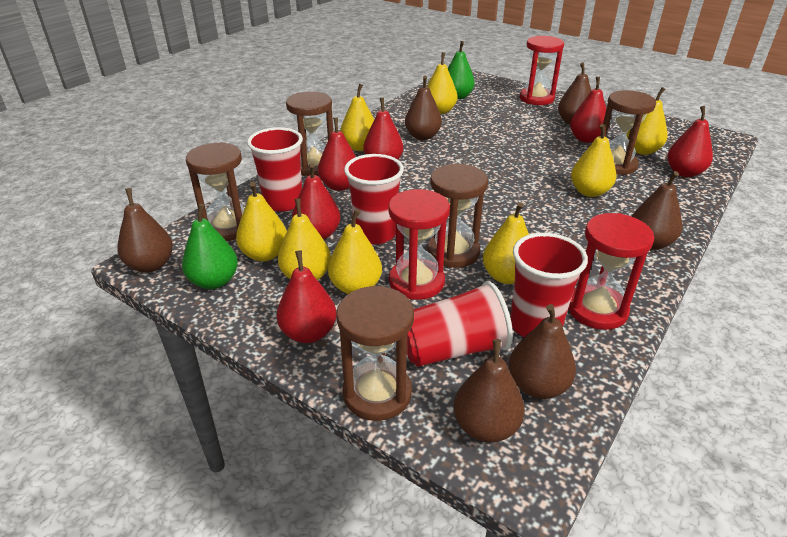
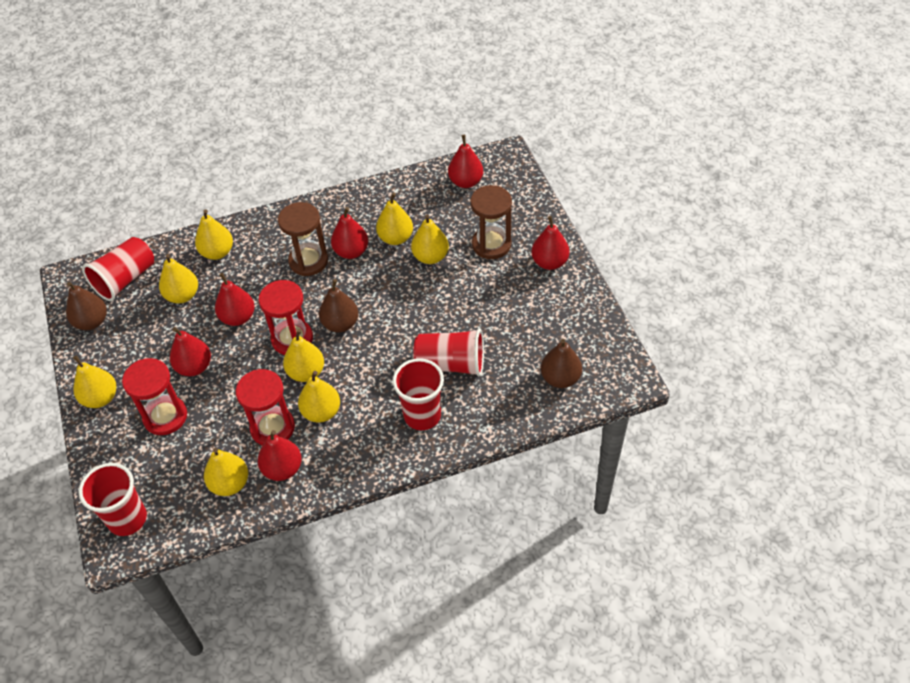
brown hourglass: [186,142,244,241] [286,91,333,176] [336,286,414,421] [427,164,488,268] [600,90,656,175] = 5 -> [278,202,328,276] [470,185,512,259] = 2
brown pear: [117,188,173,273] [405,76,442,140] [454,339,525,443] [509,304,576,399] [558,62,591,125] [631,171,682,250] = 6 -> [66,282,107,330] [319,279,359,333] [541,339,582,388] = 3
green pear: [182,203,238,289] [448,41,475,99] = 2 -> none = 0

